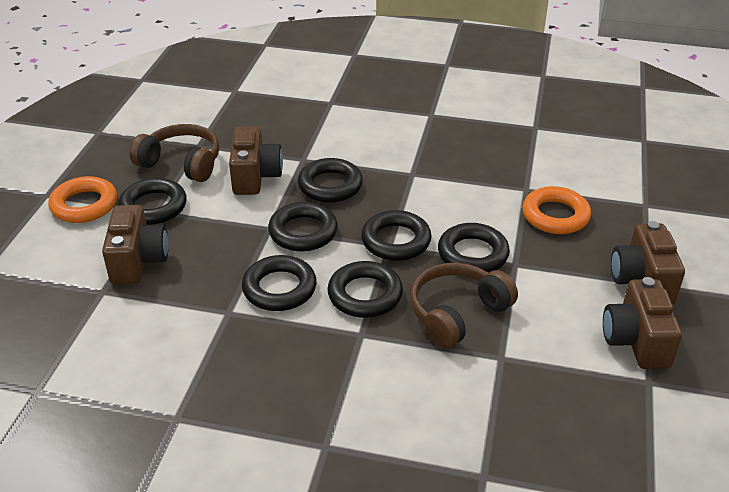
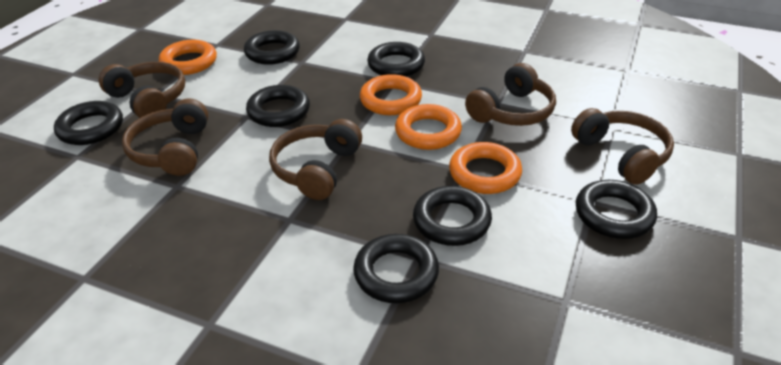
brown camera: [102,205,168,284] [229,126,283,195] [603,277,682,369] [611,221,685,304] = 4 -> none = 0
brown headphones: [130,124,219,182] [410,263,518,349] = 2 -> [99,62,185,118] [122,98,208,176] [269,119,362,200] [465,63,556,126] [571,108,674,185] = 5
orange ring: [48,176,117,223] [522,186,591,234] = 2 -> [159,40,217,75] [360,74,422,115] [395,104,462,150] [449,142,522,194] = 4

